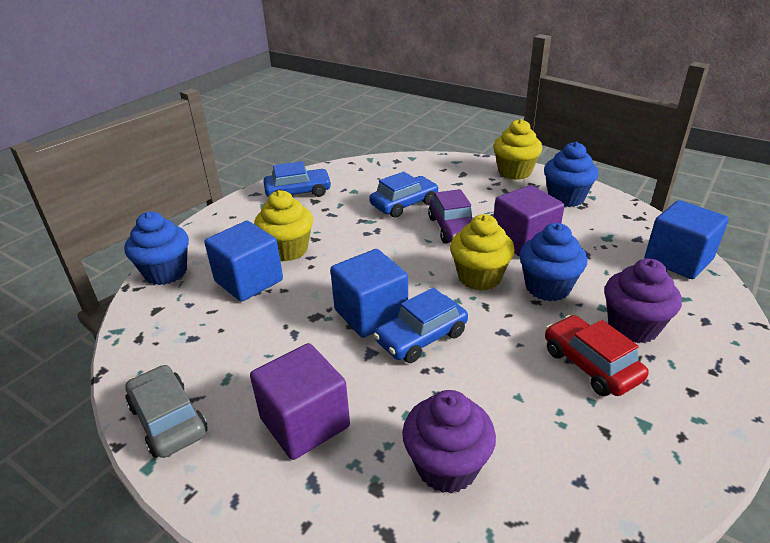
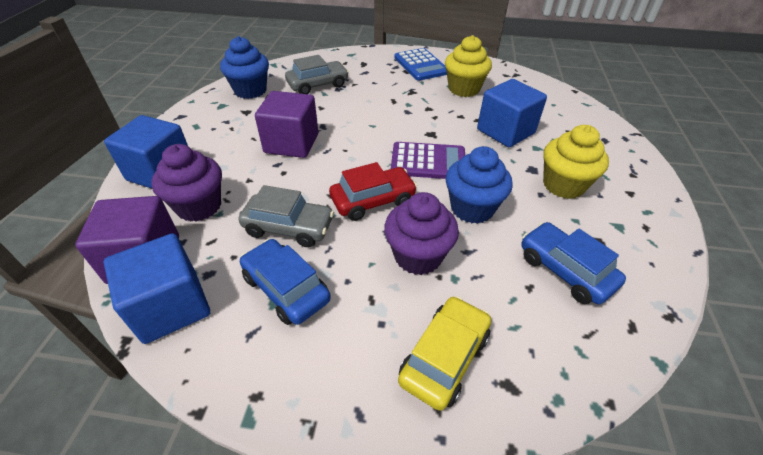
blue calculator: none = 0 -> [394,48,447,81] = 1
blue car: [264,161,332,197] [369,172,439,218] [373,288,468,363] = 3 -> [240,239,331,325] [521,222,626,304] = 2
blue cupcake: [125,212,189,285] [519,223,587,301] [544,142,598,207] = 3 -> [220,36,269,99] [446,146,513,224] = 2
grey car: [125,365,208,458] = 1 -> [239,185,334,247] [285,55,349,94] = 2
purple calculator: none = 0 -> [391,142,465,179] = 1
purple car: [428,189,473,244] = 1 -> none = 0
yellow car: none = 0 -> [398,296,491,411] = 1
yellow cupcake: [254,190,313,261] [450,214,515,291] [493,119,543,180] = 3 -> [445,35,492,97] [543,125,609,199] = 2

